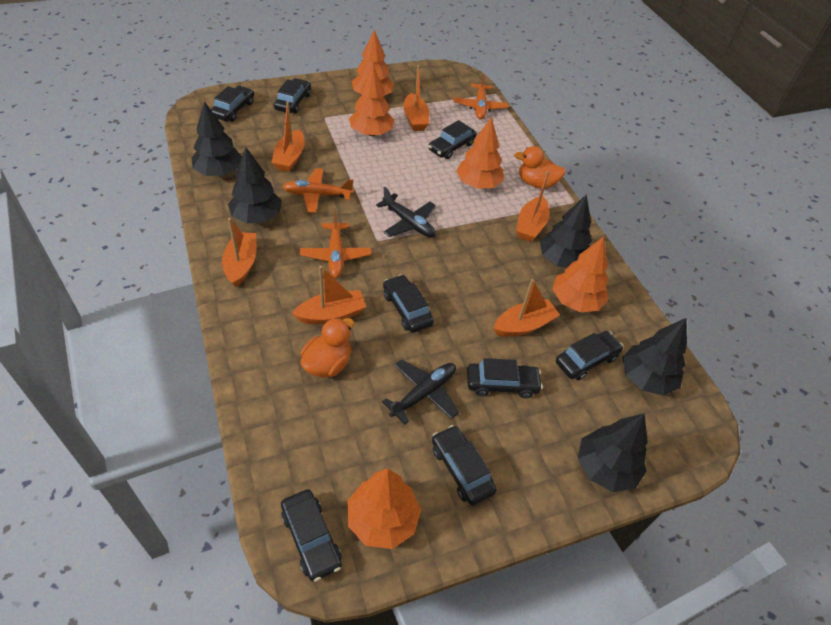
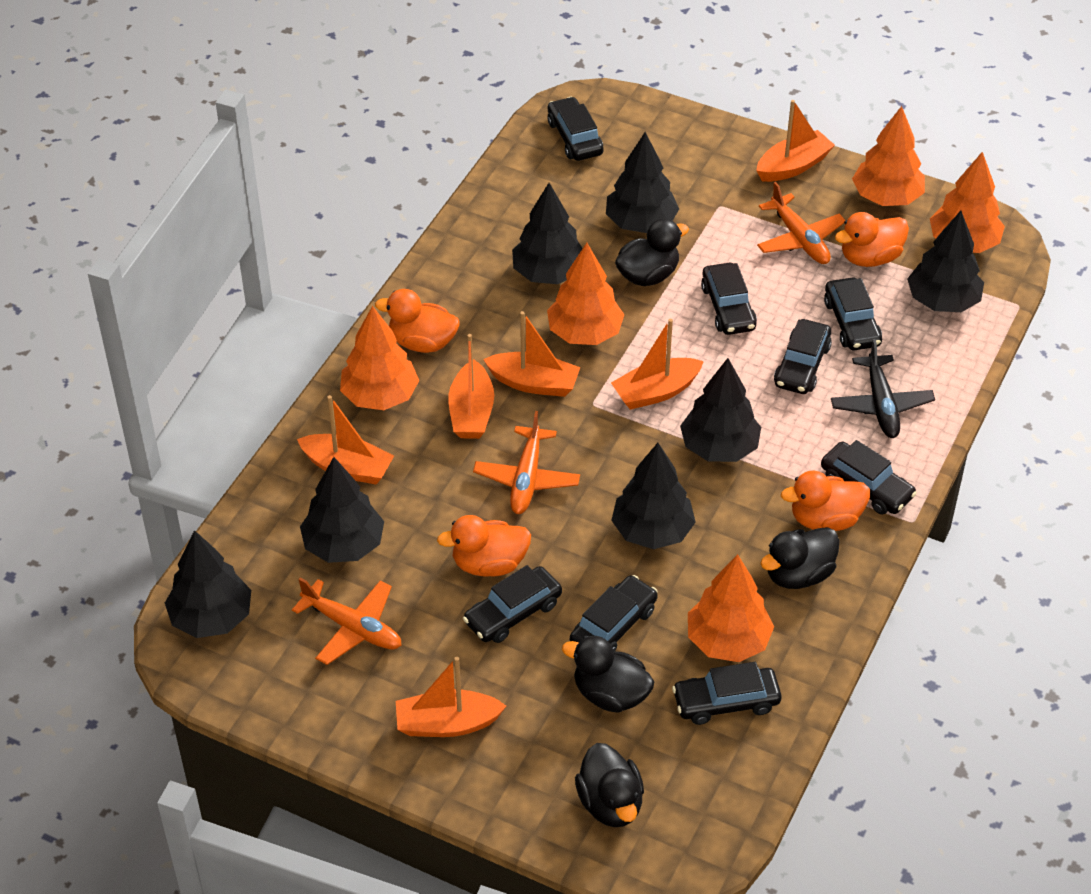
black duck: none = 0 -> [562,636,654,713] [575,743,644,827] [615,219,689,286] [760,527,839,589] = 4
black plane: [376,187,436,237] [382,359,459,425] = 2 -> [831,339,935,438] = 1
black tree: [192,101,242,176] [228,147,282,223] [540,194,592,268] [578,413,648,492] [622,318,687,396] = 5 -> [165,530,251,638] [300,457,384,563] [512,183,583,284] [606,132,679,233] [611,443,696,549] [680,358,761,462] [907,211,984,312] = 7
orange duck: [300,318,354,377] [514,146,566,188] = 2 -> [375,289,460,353] [437,515,531,577] [781,471,870,531] [835,212,909,267] = 4

